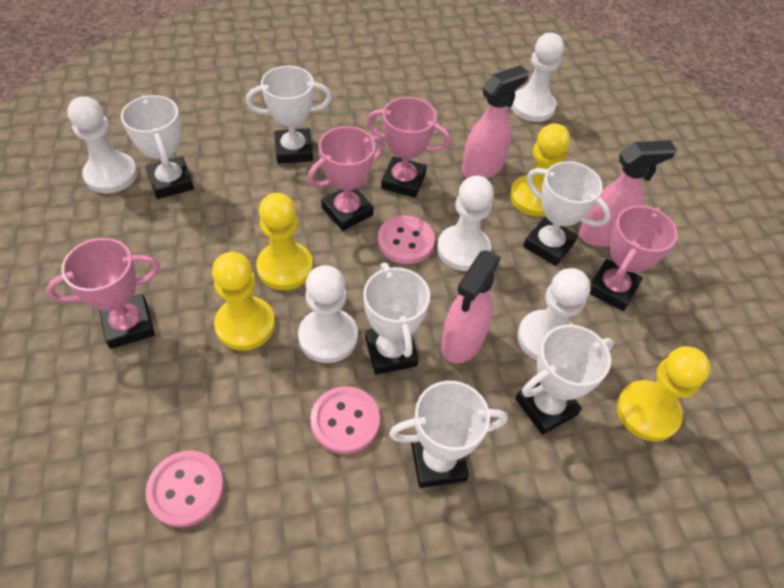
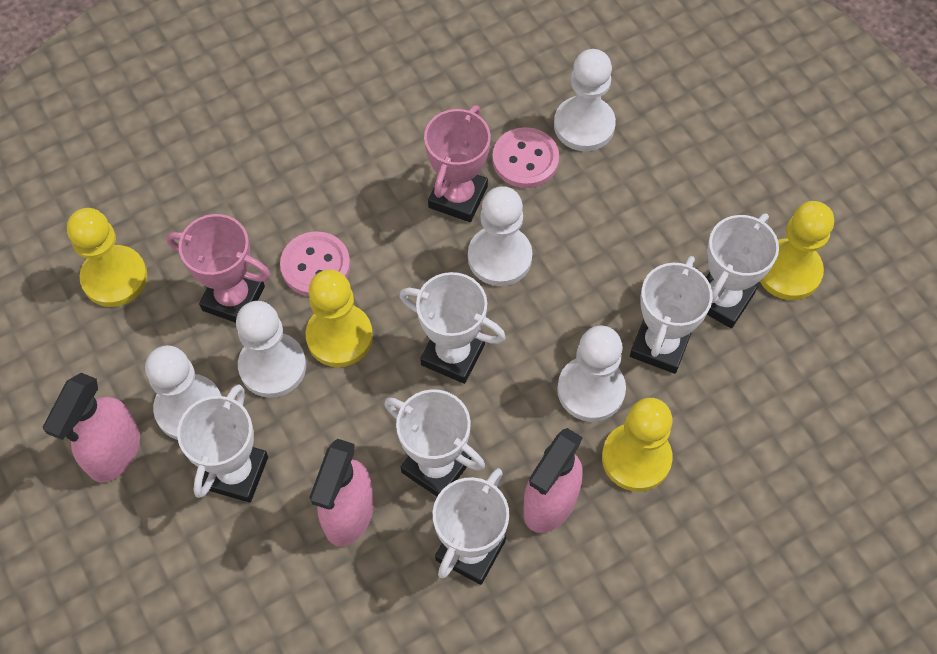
pink button: [146,451,224,527] [310,386,380,454] [378,215,435,264] = 3 -> [280,231,350,296] [492,127,559,188] = 2
pink trophy: [46,238,160,349] [307,126,385,231] [366,97,451,198] [590,205,678,311] = 4 -> [166,214,271,323] [424,105,491,222] = 2

